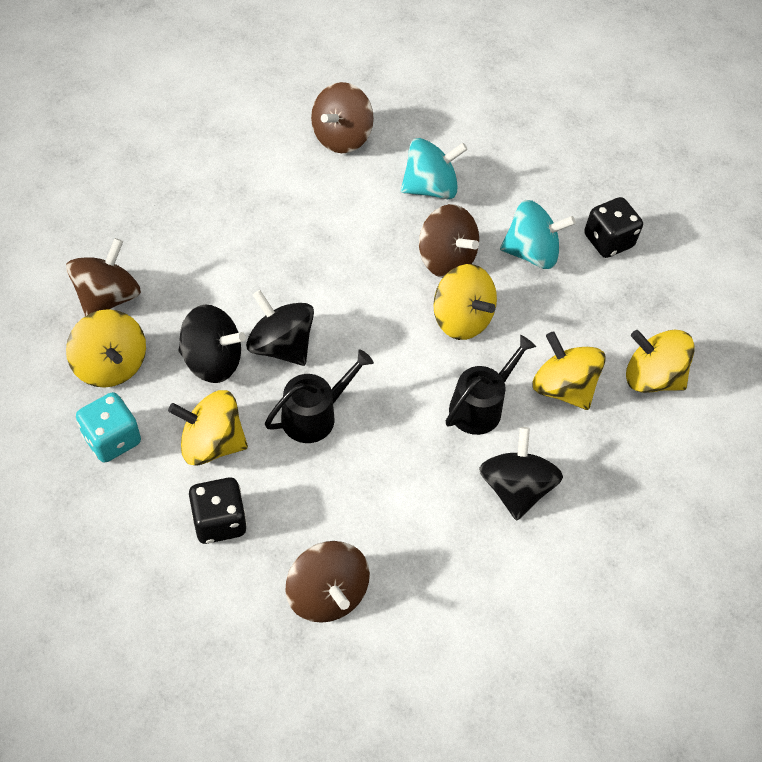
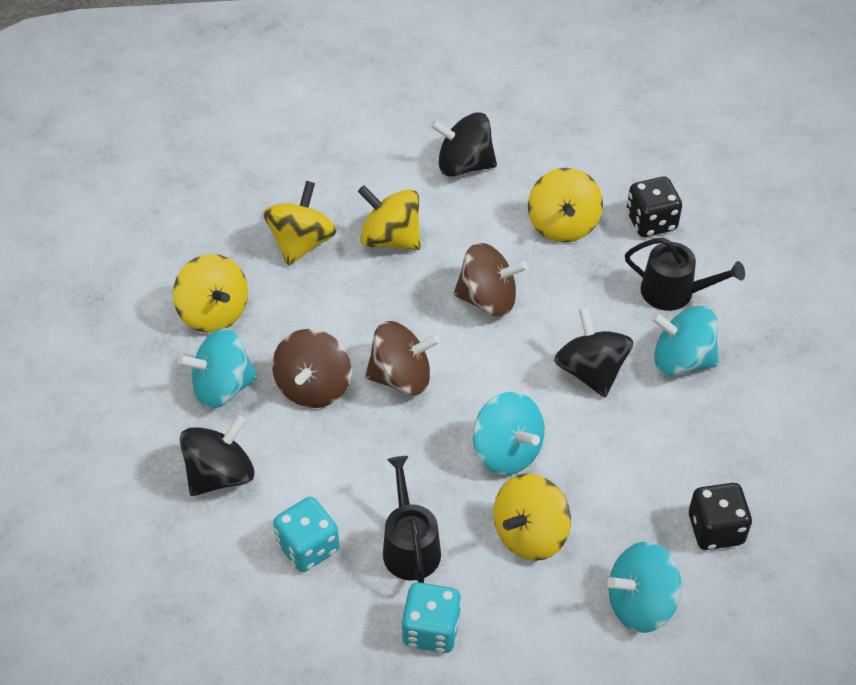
brown spinning top: [66,238,141,316] [285,541,370,623] [311,82,374,153] [419,204,479,278] = 4 -> [272,329,351,408] [365,321,440,395] [453,243,528,317] = 3
turquoise dice: [76,392,141,463] = 1 -> [273,497,339,572] [401,582,462,653] = 2
turquoise spinning top: [401,138,468,199] [500,200,576,269] = 2 -> [177,328,258,409] [473,392,545,475] [607,542,682,633] [651,306,719,376] = 4

